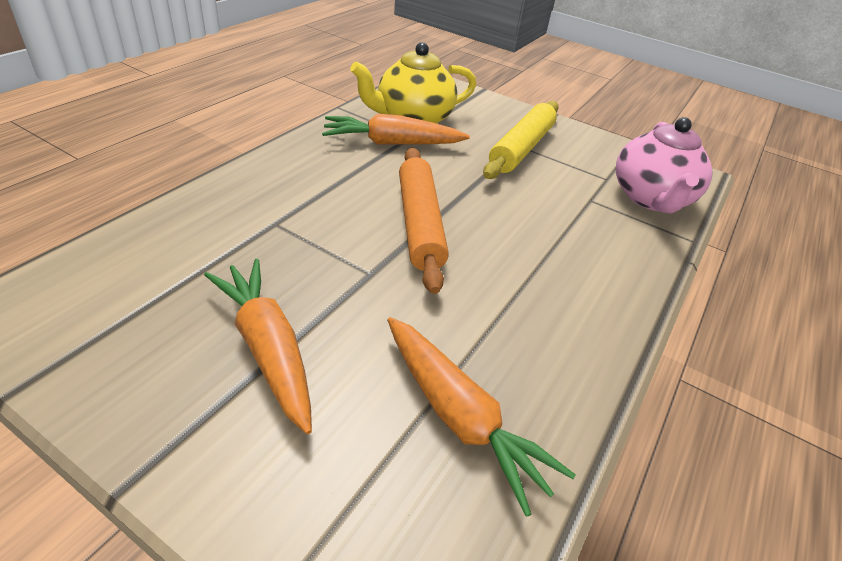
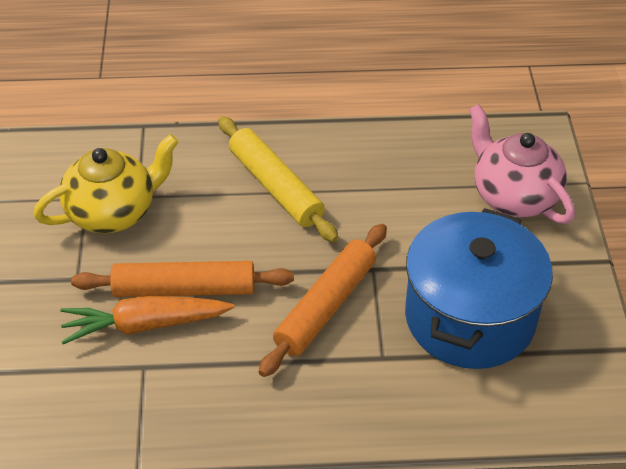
blue pot: none = 0 -> [405,208,553,369] = 1
orange carrot: [204,259,312,434] [322,114,470,144] [387,317,576,517] = 3 -> [60,296,234,344] = 1
orange rolling pin: [399,148,449,294] = 1 -> [71,261,294,297] [259,224,387,377] = 2

